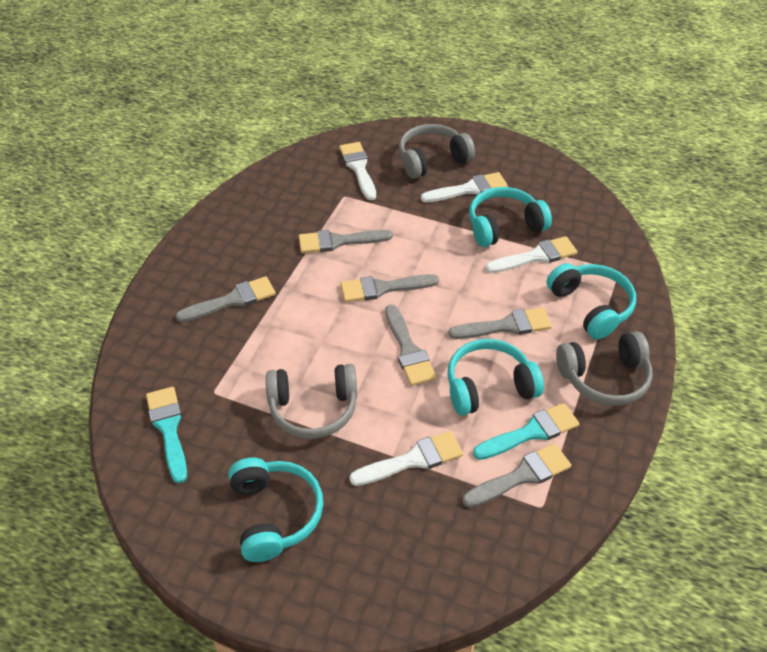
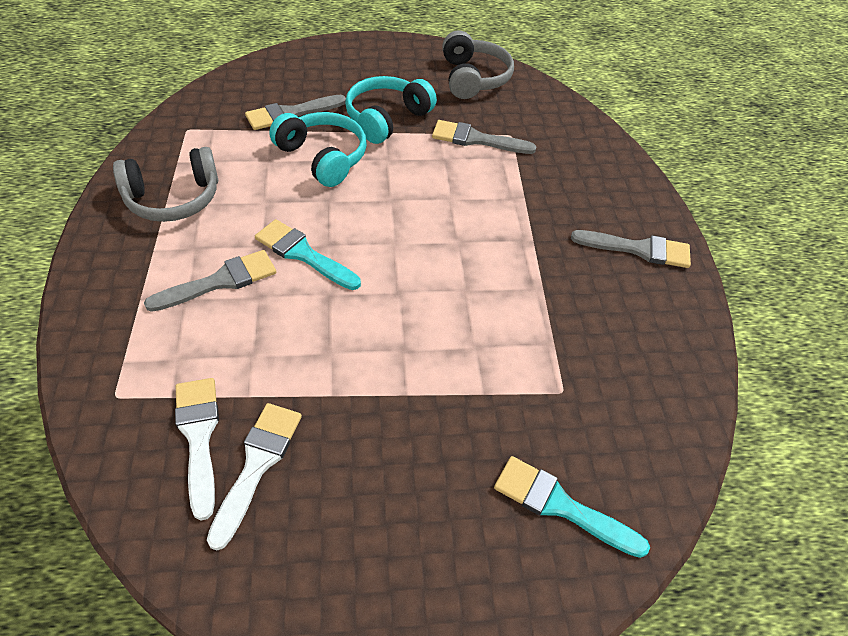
grey brush: [176,276,276,322] [299,230,393,253] [341,274,439,302] [385,304,436,386] [448,307,552,339] [462,443,571,508] = 6 -> [144,250,276,312] [245,95,346,130] [432,120,537,154] [571,230,691,268] = 4
grey headphones: [266,364,357,439] [399,124,475,179] [556,331,652,406] = 3 -> [113,147,218,222] [442,30,514,99] = 2
turquoise headphones: [228,458,323,562] [447,339,544,416] [469,187,552,247] [547,263,636,340] = 4 -> [269,112,367,187] [345,76,437,144] = 2
white brush: [339,142,376,200] [349,431,463,486] [421,172,508,202] [485,236,577,273] = 4 -> [175,378,219,521] [207,403,302,550] = 2

